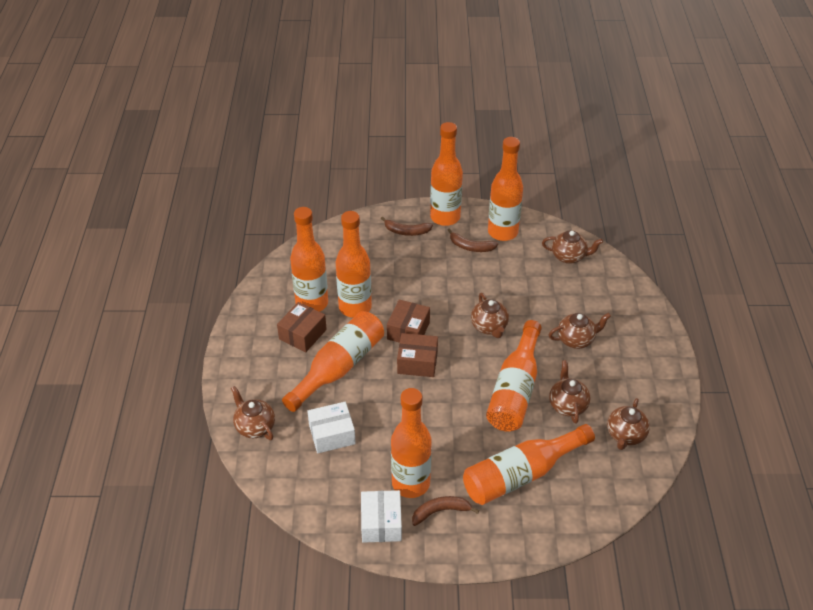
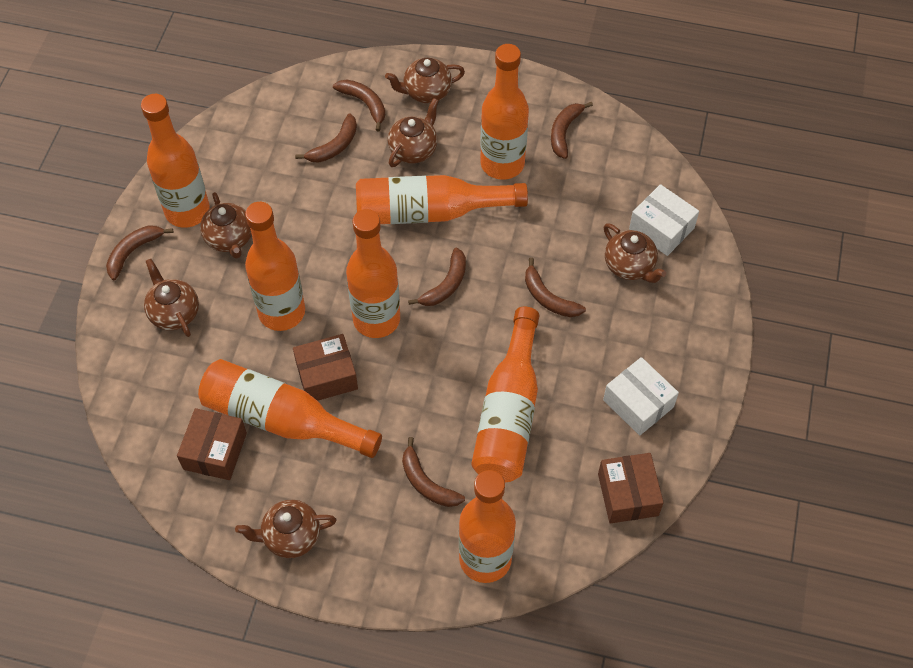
brown banana: [381,217,433,236] [412,496,479,526] [448,228,498,252] = 3 -> [106,225,173,280] [295,113,357,163] [333,80,385,131] [402,437,465,507] [408,248,466,306] [525,257,586,317] [551,102,593,159] = 7

